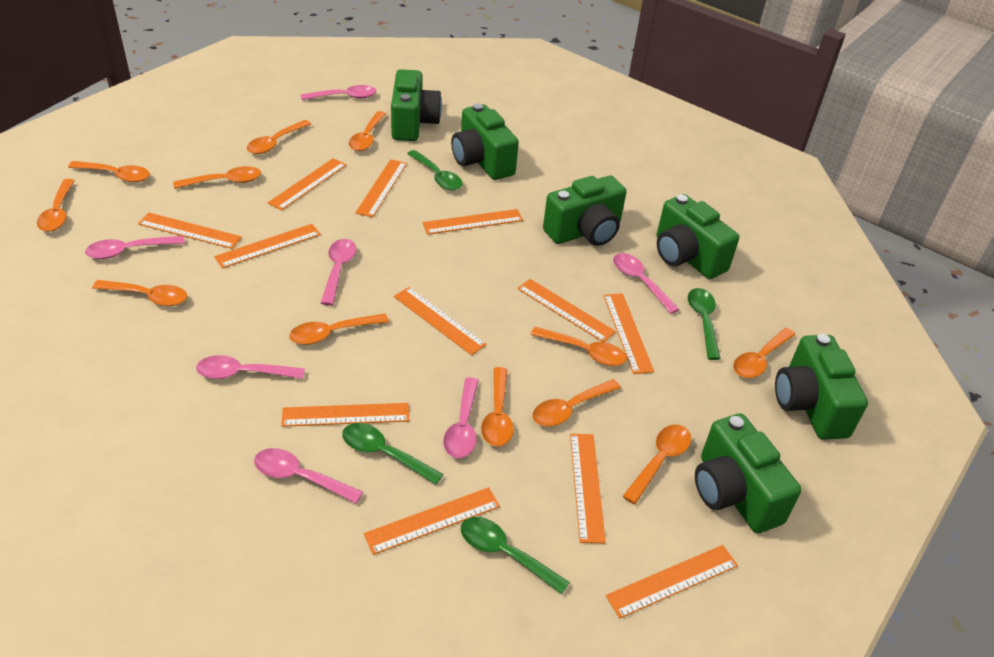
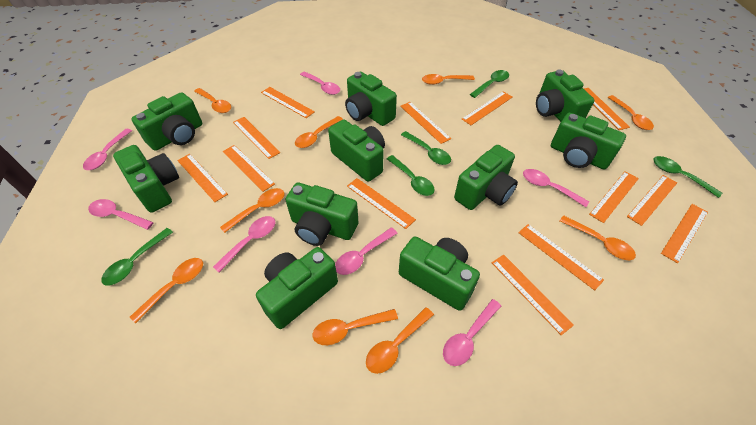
green camera: [391,69,442,141] [451,103,519,180] [543,176,626,246] [657,194,739,279] [695,414,802,533] [775,334,868,440] = 6 -> [113,145,179,213] [131,93,202,151] [256,247,338,329] [285,183,358,246] [328,119,385,182] [345,71,397,126] [399,237,480,311] [454,145,518,210] [536,70,594,122] [551,113,626,169] = 10
green spoon: [342,423,443,485] [407,150,462,190] [461,517,570,594] [688,288,721,360] = 4 -> [101,228,173,286] [387,155,435,196] [401,131,451,165] [470,70,509,98] [653,156,722,198] = 5
orange ruler: [138,213,242,249] [214,224,321,269] [268,158,347,211] [281,403,409,427] [355,159,407,218] [364,487,500,555] [394,287,487,355] [422,209,523,235] [517,279,616,342] [570,434,606,543] [603,293,654,374] [606,545,738,619] = 12 -> [177,154,228,202] [223,145,275,192] [233,117,280,159] [261,87,315,118] [347,178,416,229] [400,102,451,144] [462,91,513,125] [492,255,574,335] [518,224,604,291] [584,88,630,130] [589,171,639,223] [627,175,677,226] [661,204,708,263] = 13
orange spoon: [37,179,75,232] [68,161,150,182] [92,280,187,306] [173,166,261,189] [247,120,311,154] [289,314,389,345] [349,111,386,151] [481,367,514,447] [531,327,627,366] [533,379,621,426] [623,425,691,504] [733,328,796,378] = 12 -> [130,258,203,323] [194,88,231,113] [220,188,284,233] [295,116,343,148] [312,309,398,345] [366,307,434,374] [422,74,475,85] [560,215,636,260] [608,95,654,130] = 9

